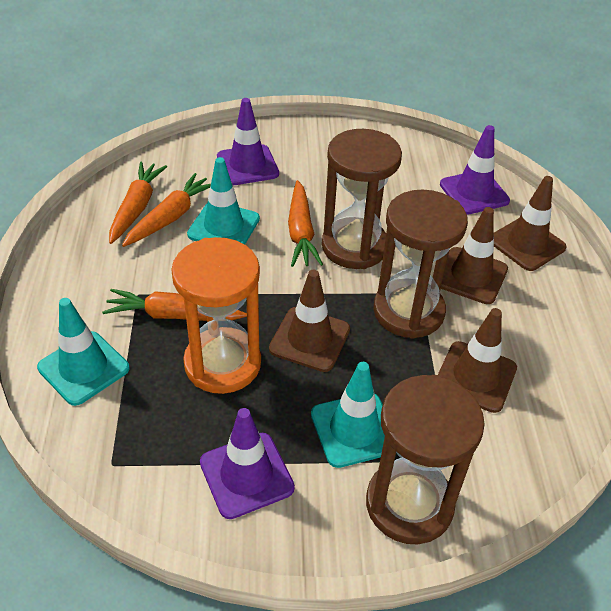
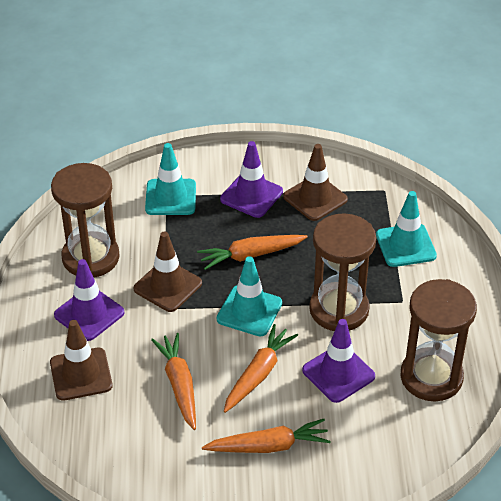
brown traffic cone: [269,270,350,372] [438,308,517,413] [441,207,508,304] [493,176,567,271] = 4 -> [50,320,113,401] [134,231,202,312] [283,144,348,221] = 3
orange hourglass: [171,237,261,394] = 1 -> none = 0

